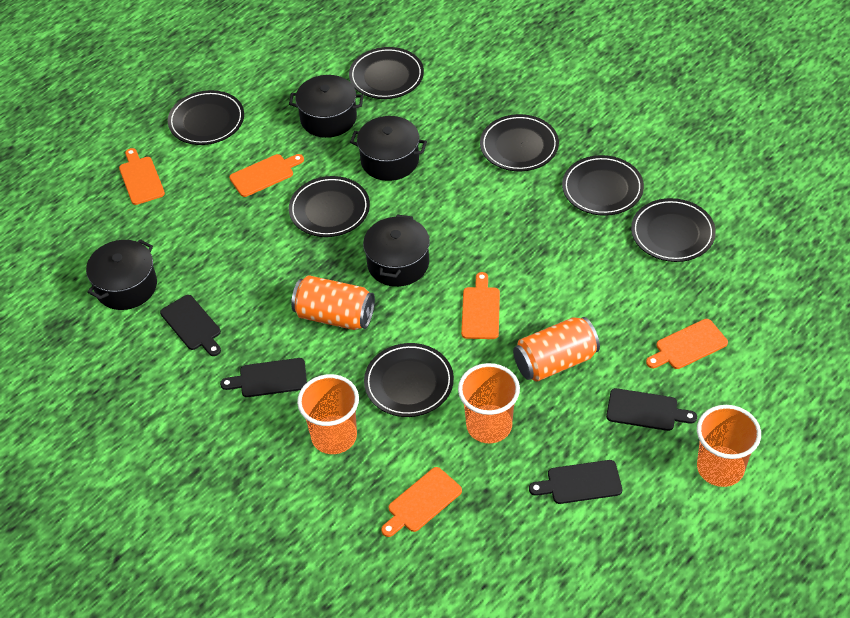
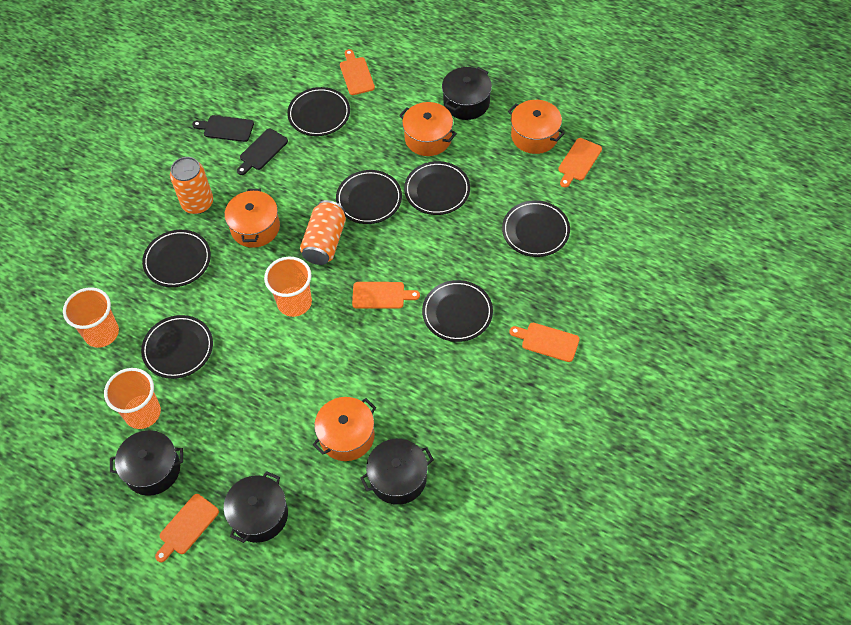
black cutting board: [160,295,221,356] [220,358,307,397] [529,460,622,504] [606,388,697,431] = 4 -> [192,115,254,142] [237,128,288,175] = 2
orange pot: none = 0 -> [225,189,280,248] [313,397,376,461] [399,102,457,156] [508,100,565,154] = 4

